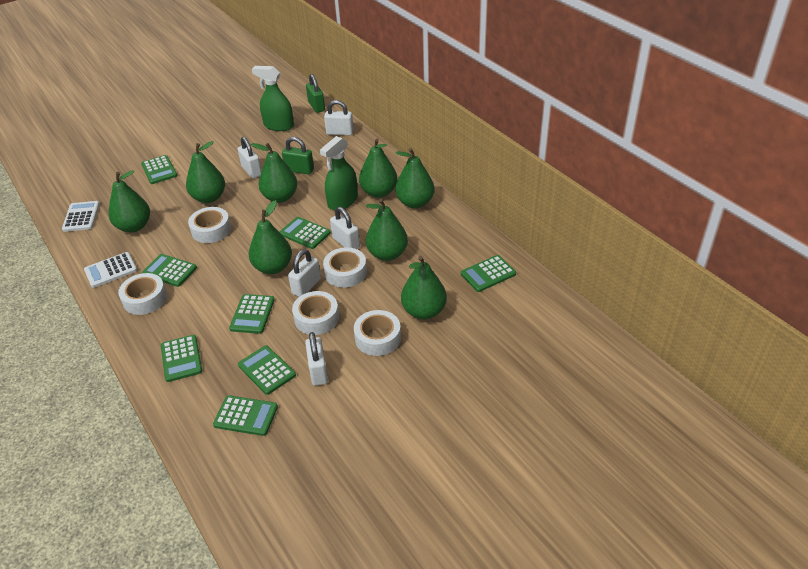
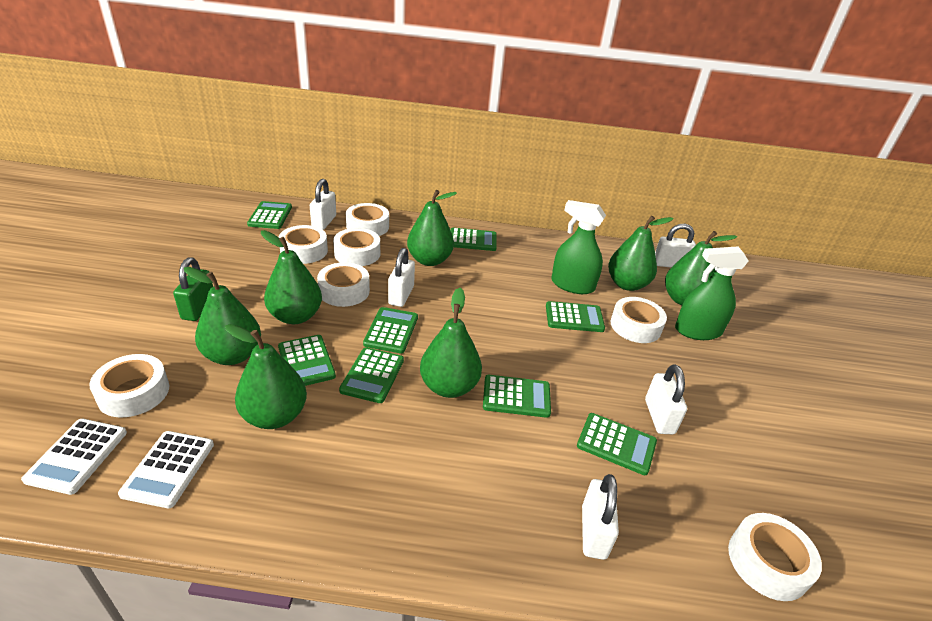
green padlock: [282,137,314,174] [306,74,325,113] = 2 -> [173,257,213,321] = 1
green pear: [108,170,150,232] [186,141,225,203] [249,200,292,274] [251,143,297,203] [359,139,397,198] [366,199,408,261] [395,148,435,208] [401,256,447,319] = 8 -> [184,267,261,365] [225,324,307,429] [261,230,322,324] [407,190,457,266] [420,288,482,398] [608,216,674,291] [665,231,737,305] = 7
white tape: [118,273,167,315] [188,207,231,243] [292,291,339,335] [323,247,367,288] [354,310,401,356] = 5 -> [89,354,169,418] [279,225,328,264] [317,262,370,307] [333,228,380,266] [346,203,389,236] [610,297,667,343] [728,513,822,601] = 7

